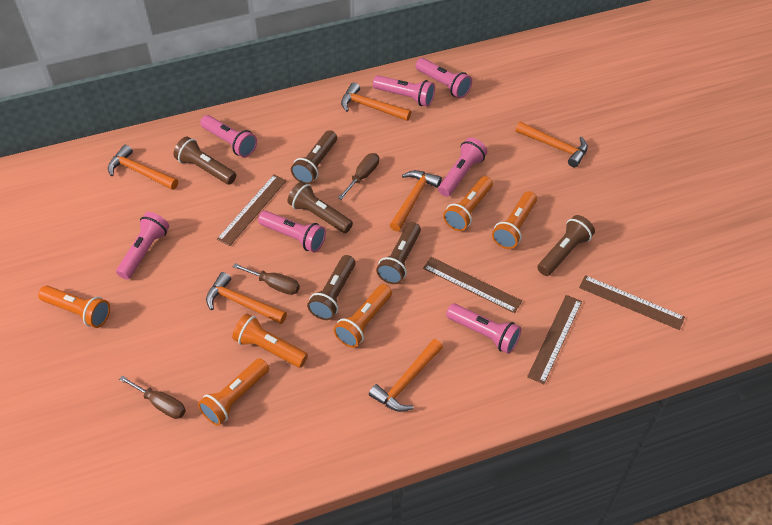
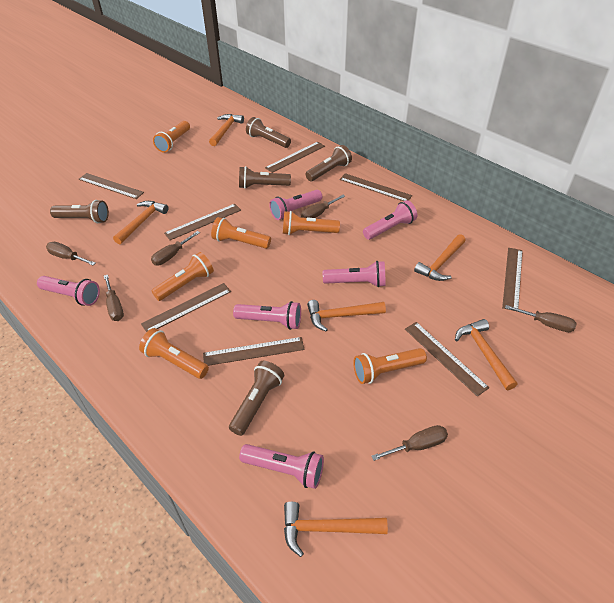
brown flashlight: [173,136,236,185] [288,181,353,233] [291,130,337,184] [307,255,356,320] [376,222,421,284] [537,215,595,276] = 6 -> [50,200,109,223] [229,361,284,436] [239,166,291,189] [246,117,291,148] [305,145,352,181] = 5
brown ruler: [217,175,286,246] [423,257,522,313] [527,295,582,384] [579,275,685,330] = 4 -> [79,173,144,199] [141,283,231,332] [164,204,241,240] [203,337,305,366] [265,142,325,173] [339,173,412,201] [405,322,489,397] [502,248,523,311] = 8
brown screwdriver: [119,376,186,419] [233,263,300,295] [338,153,379,200] = 3 -> [46,242,96,265] [104,275,124,321] [151,231,200,266] [301,195,345,218] [372,425,448,461] [505,305,577,332] = 6
pink flashlight: [116,212,169,279] [200,115,257,157] [258,211,326,252] [373,75,435,107] [416,58,472,98] [438,138,487,197] [446,303,521,354] = 7 -> [37,276,100,306] [233,301,301,330] [239,444,324,489] [269,190,322,220] [323,261,386,287] [363,200,417,240] = 6

